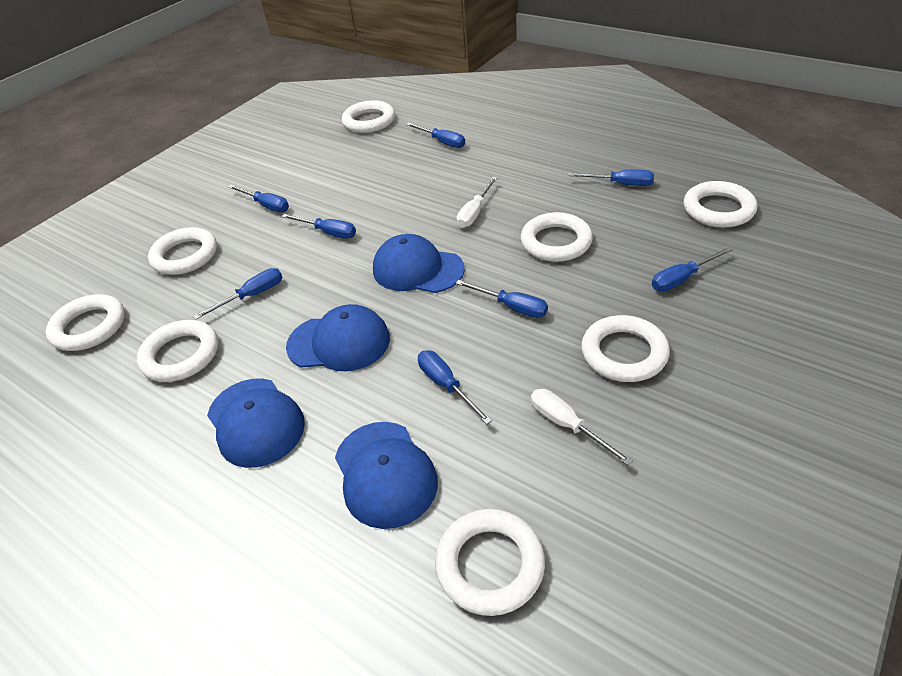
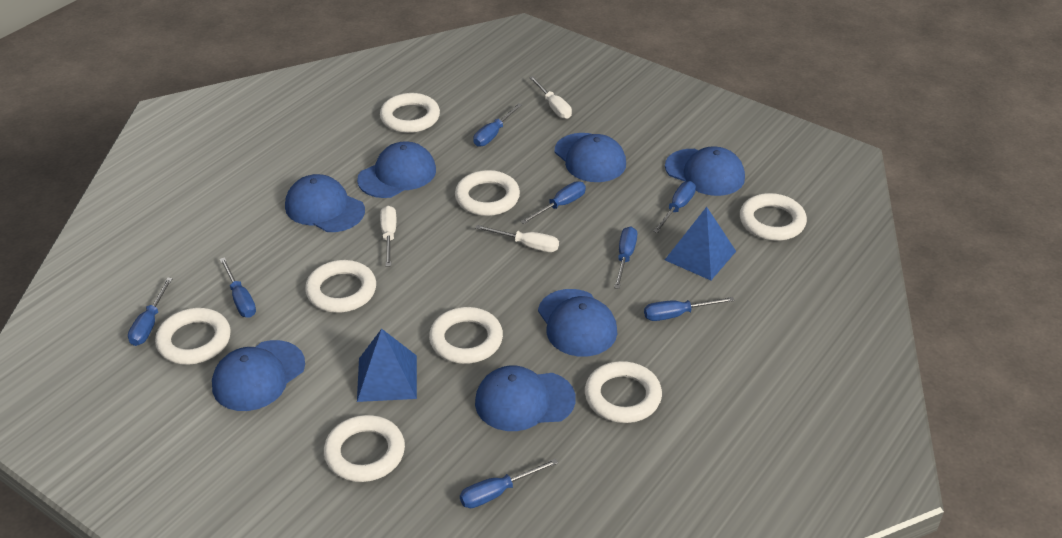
blue cap: [207,378,305,468] [286,304,390,371] [335,422,438,529] [373,234,465,293] = 4 -> [212,340,305,411] [285,174,365,232] [357,141,436,198] [475,365,576,431] [538,289,617,357] [555,133,626,182] [665,146,745,196] = 7
blue pyramid: none = 0 -> [357,329,417,402] [665,207,736,280] = 2
white screwdriver: [457,177,497,228] [531,389,633,466] = 2 -> [380,206,396,267] [475,225,559,252] [529,76,572,119] = 3

